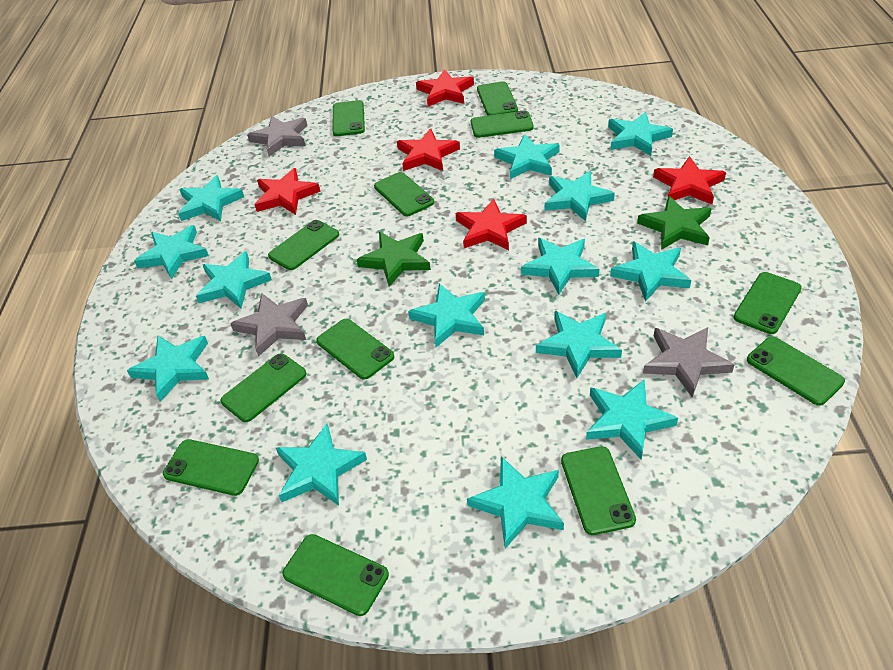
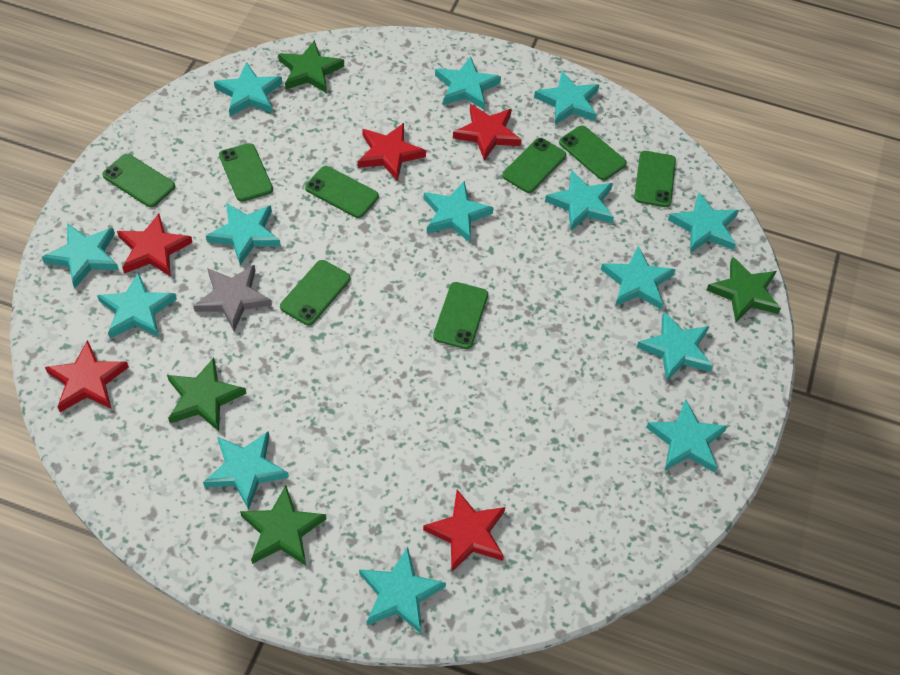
green phone: [163,439,259,496] [220,353,306,422] [268,220,339,270] [282,534,389,616] [316,319,394,380] [333,100,365,136] [374,172,434,216] [471,110,534,138] [477,81,518,116] [561,446,636,535] [733,272,802,334] [747,336,845,406] = 12 -> [102,154,175,207] [219,143,273,202] [280,260,350,325] [305,166,379,218] [433,282,488,349] [502,138,566,193] [559,126,627,180] [634,151,676,207] = 8
green star: [356,232,431,287] [637,196,712,250] = 2 -> [167,358,246,431] [240,485,326,565] [278,40,344,93] [707,257,781,322] = 4
grey star: [230,294,308,357] [247,116,307,157] [643,327,735,398] = 3 -> [193,265,272,331] = 1

